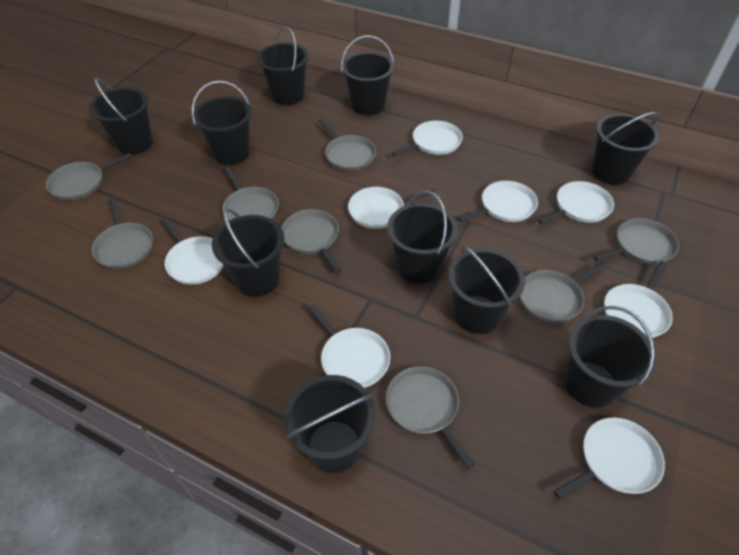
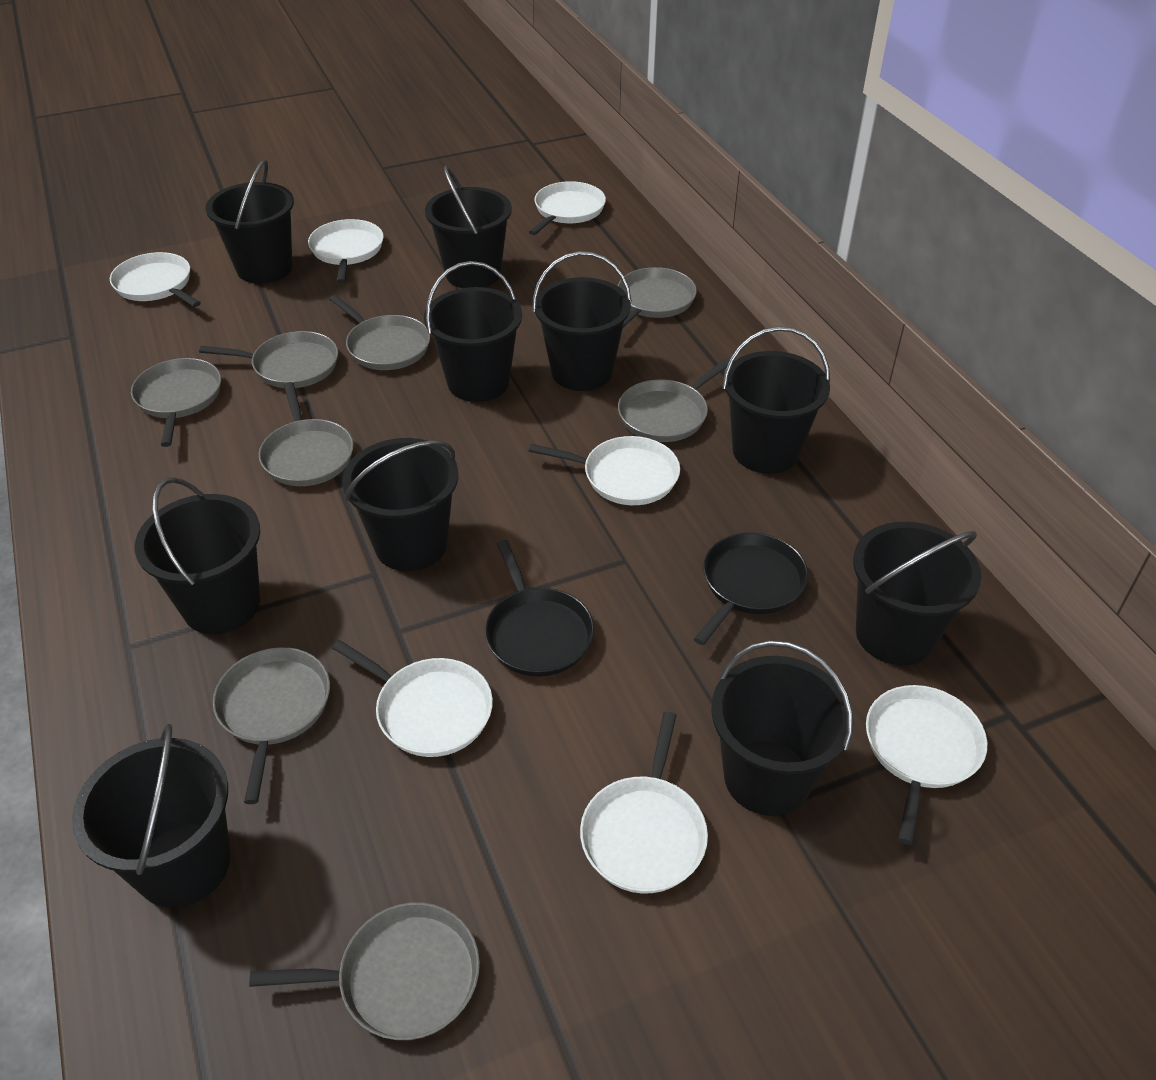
black pan: none = 0 -> [485,540,594,677] [694,533,808,645] = 2
white pan: [161,217,224,285] [308,304,390,388] [348,187,436,229] [392,121,463,156] [458,181,538,222] [538,181,614,224] [554,417,665,499] [604,261,673,338] = 8 -> [110,252,201,307] [308,219,384,283] [332,640,493,757] [529,181,606,235] [529,436,680,505] [580,712,708,893] [866,685,987,845] = 7

